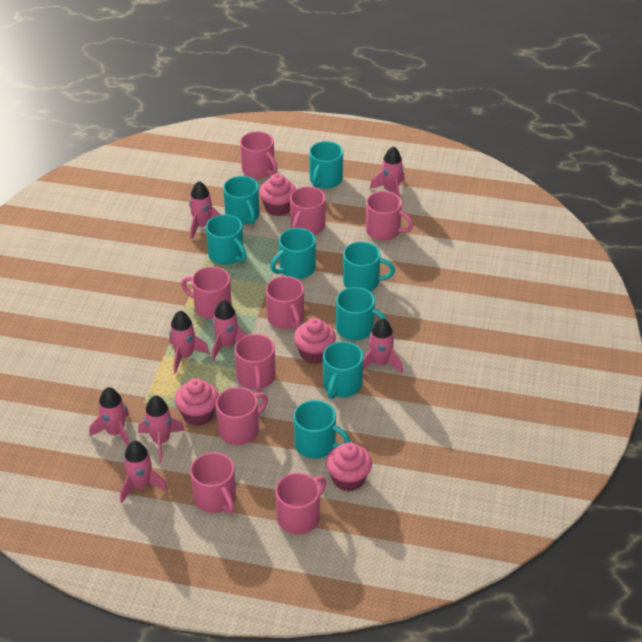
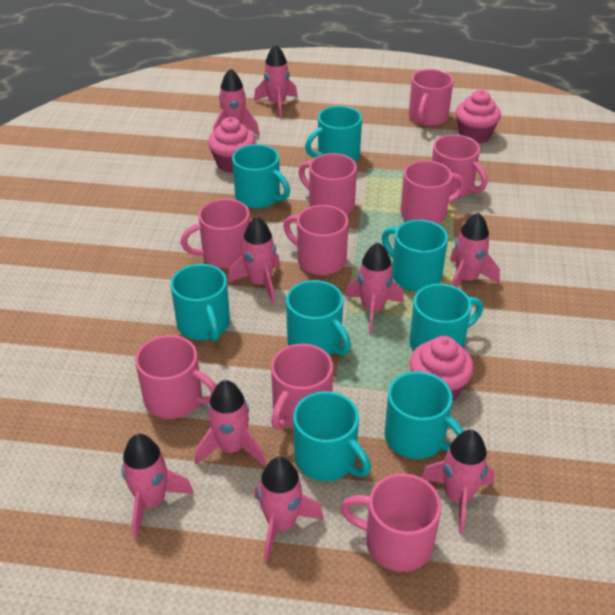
pink cupcake: [175,378,219,426] [259,174,296,216] [294,318,336,364] [326,442,372,492] = 4 -> [208,117,255,173] [409,336,474,401] [456,90,501,144] = 3
pink rocket: [90,387,130,446] [120,441,168,503] [138,395,185,462] [169,311,210,374] [189,181,221,239] [212,300,247,361] [363,318,403,374] [370,146,405,197] = 8 -> [121,434,194,537] [195,380,266,466] [213,68,259,136] [228,216,280,304] [254,44,297,118] [254,457,324,561] [345,242,404,334] [421,430,494,534] [450,212,500,287] = 9

